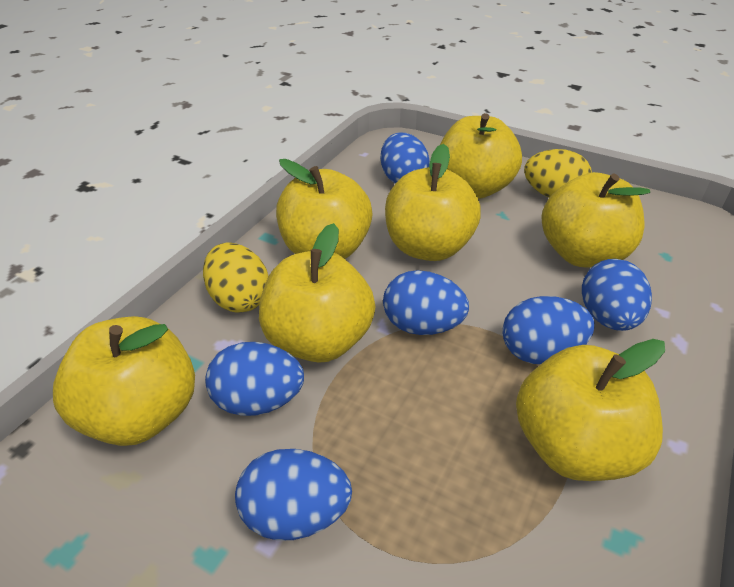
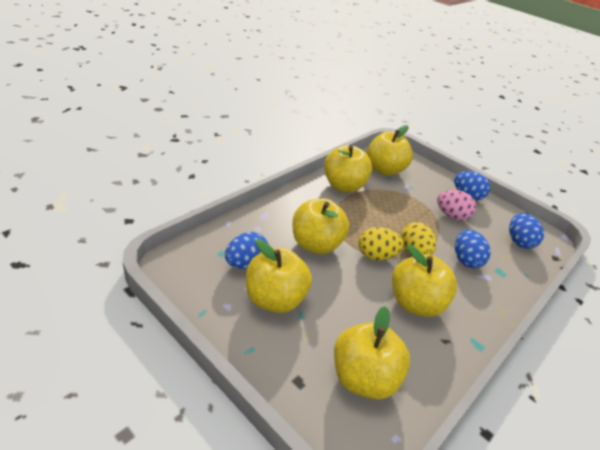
blue egg: [205,342,304,416] [235,449,352,541] [381,133,430,184] [383,270,469,335] [502,296,595,364] [582,259,652,331] = 6 -> [225,232,268,269] [454,171,490,201] [455,229,491,268] [509,213,544,249] = 4
pink egg: none = 0 -> [437,190,476,220] = 1
yellow apple: [53,316,195,446] [259,223,375,363] [276,159,373,259] [385,144,481,261] [440,113,522,199] [516,339,665,481] [541,172,650,267] = 7 -> [246,239,312,313] [293,198,349,254] [324,145,372,192] [334,306,410,400] [367,125,413,176] [392,245,457,317] = 6

